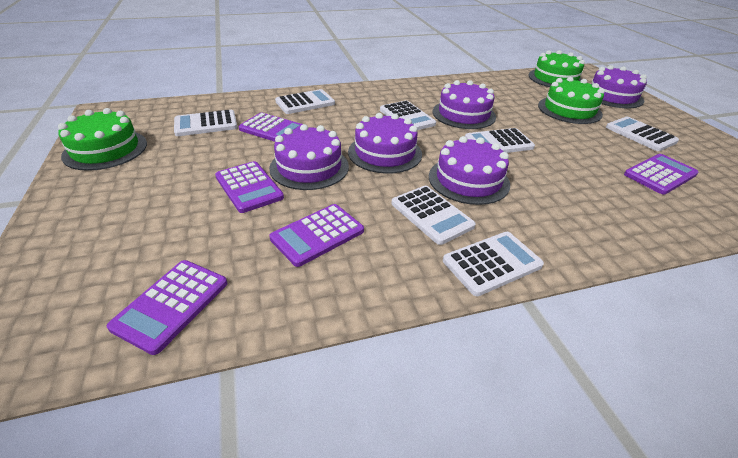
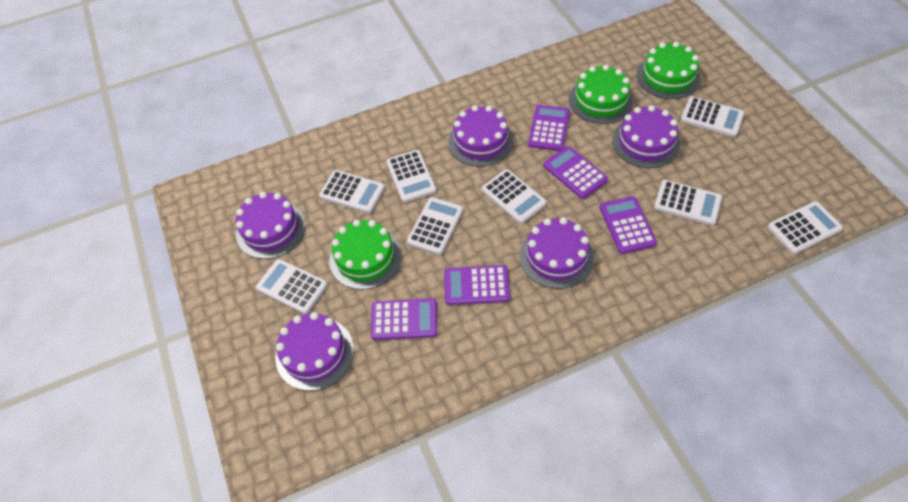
white calculator: [174,110,238,136] [275,89,335,114] [380,101,436,130] [391,186,476,245] [443,232,544,296] [465,128,535,153] [606,117,679,151] = 7 -> [256,259,328,314] [319,170,385,213] [386,150,436,203] [407,197,463,255] [482,169,547,224] [654,180,722,226] [681,97,745,137] [768,201,843,254] = 8

